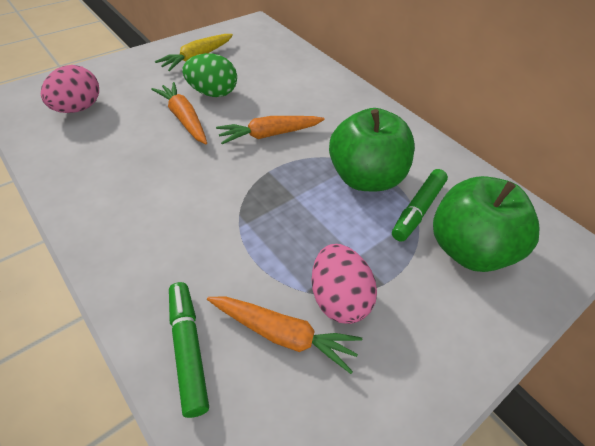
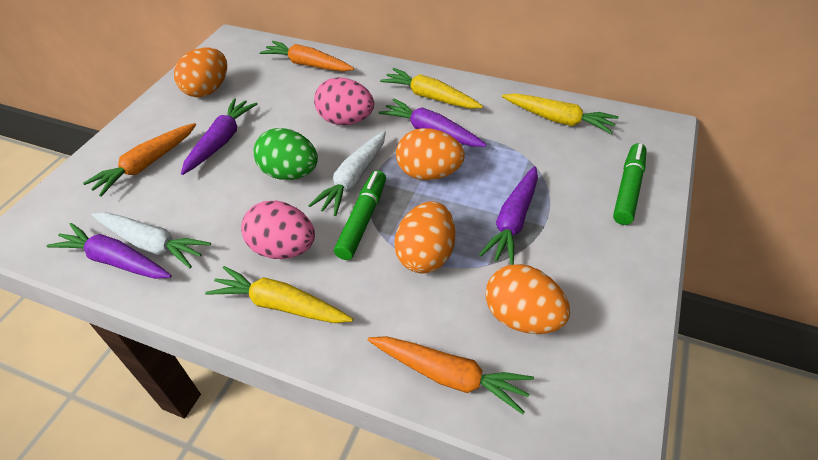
green apple: [329,108,415,191] [433,176,540,272] = 2 -> none = 0
orange egg: none = 0 -> [174,47,227,97] [394,201,455,273] [396,128,465,180] [485,264,570,334] = 4
purple carrot: none = 0 -> [47,223,172,279] [181,98,258,175] [379,99,487,147] [479,166,538,265] = 4
white carrot: none = 0 -> [92,212,211,268] [308,131,386,216] = 2
yellow carrot: [155,34,233,71] = 1 -> [205,266,353,323] [380,68,483,109] [502,93,619,134] = 3

